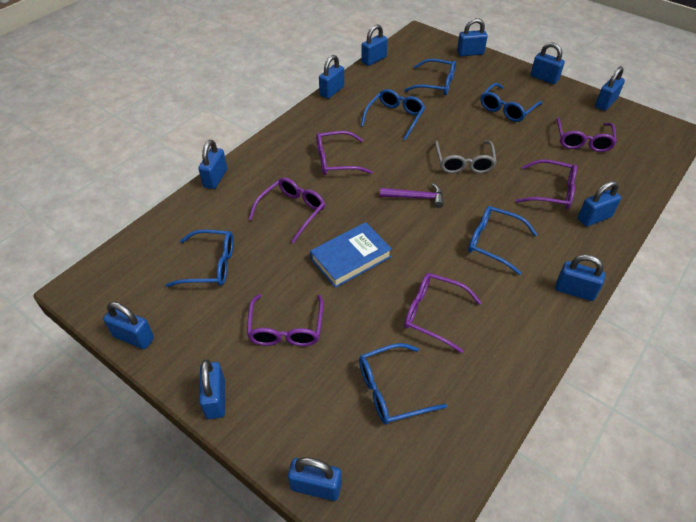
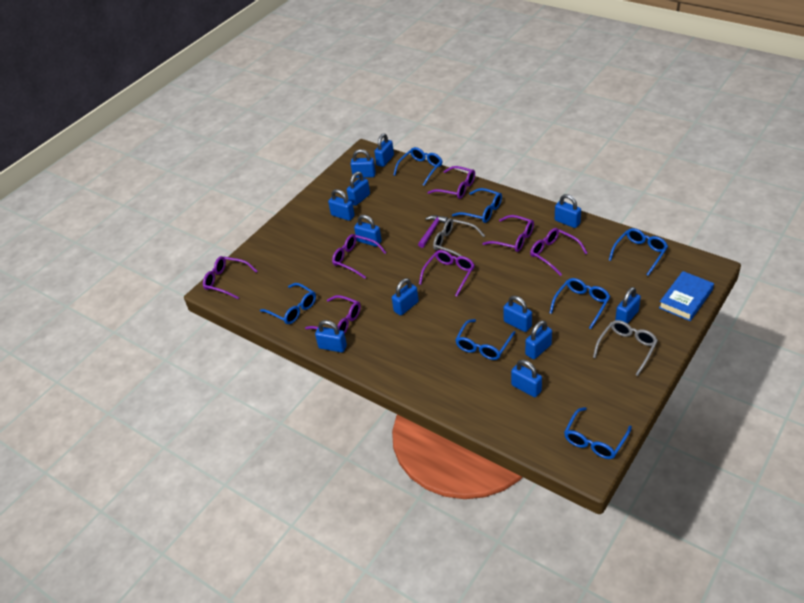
blue glasses: [166,229,233,287] [359,343,447,424] [361,89,425,140] [404,59,456,95] [468,206,538,275] [481,83,542,122] = 6 -> [260,283,316,324] [393,147,442,186] [452,188,502,223] [455,319,516,360] [549,278,610,329] [564,407,632,459] [609,228,668,276] = 7
blue padlock: [103,302,154,349] [198,140,227,189] [199,359,225,419] [288,457,342,501] [319,55,344,99] [361,24,388,66] [457,18,488,56] [530,42,565,84] [555,254,605,301] [578,181,621,227] [595,66,625,111] = 11 -> [315,320,347,353] [328,189,355,221] [347,172,370,206] [351,149,376,178] [354,215,382,247] [374,133,394,167] [392,278,419,316] [503,296,532,332] [511,360,542,397] [525,320,552,359] [555,194,581,228] [615,287,641,324] = 12
grey glasses: [435,141,497,173] = 1 -> [433,218,485,256] [593,320,658,376] = 2
purple glasses: [247,294,323,346] [249,177,325,244] [316,131,372,175] [404,273,482,353] [515,159,577,209] [556,118,617,152] = 6 -> [203,256,257,299] [305,295,361,334] [332,234,387,279] [419,250,475,296] [428,166,475,199] [482,215,534,252] [530,228,587,276] = 7

